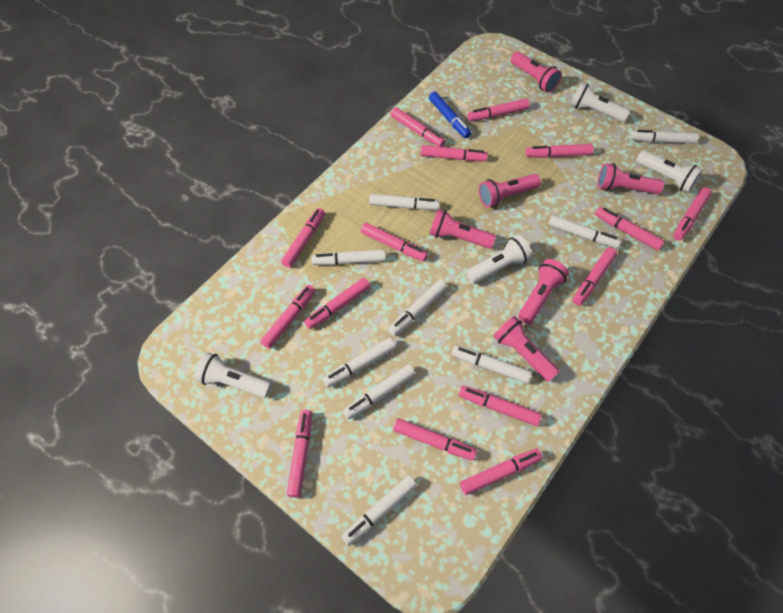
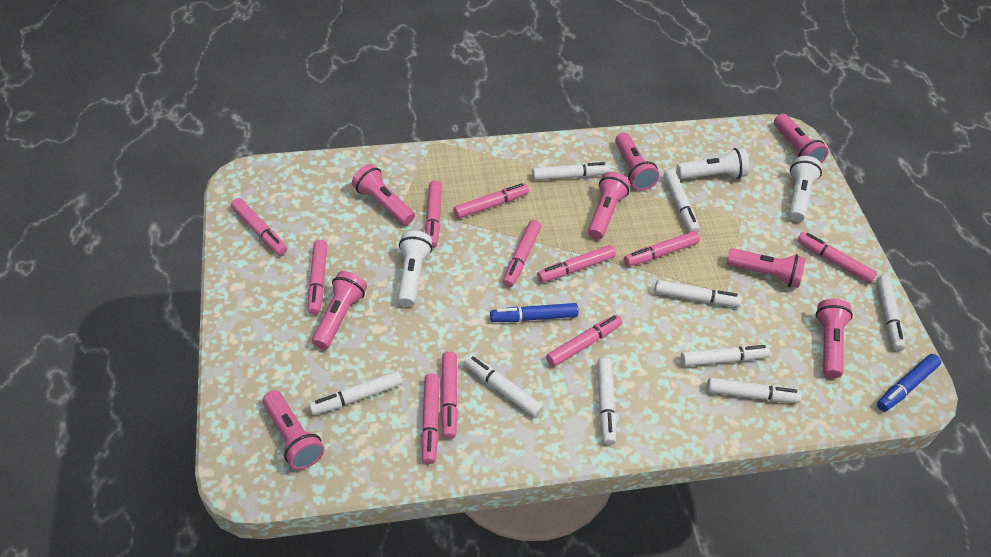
blue marker: [429,91,471,138] = 1 -> [490,303,579,322] [877,354,941,412] = 2
pink flashlight: [430,209,496,249] [479,174,541,208] [494,316,560,382] [511,52,562,92] [518,259,569,324] [597,163,664,194] = 6 -> [263,390,324,470] [312,271,367,349] [352,164,415,226] [588,172,630,239] [615,132,660,191] [726,248,806,288] [774,114,828,163] [816,299,853,378] = 8
pink marker: [260,285,315,349] [281,208,325,268] [287,409,312,498] [304,278,370,329] [361,223,428,261] [391,108,445,147] [393,418,477,461] [421,145,488,161] [459,386,542,426] [460,448,543,495] [467,99,529,121] [526,144,594,158] [573,247,617,306] [595,207,665,250] [673,187,712,240] = 15 -> [231,198,287,255] [308,240,327,315] [421,374,440,464] [425,180,442,248] [441,351,458,439] [453,183,529,219] [503,220,541,287] [537,245,616,282] [546,315,622,367] [624,231,700,267] [797,232,877,283] = 11
white flashlight: [195,352,272,398] [466,235,532,284] [570,82,630,122] [636,150,703,193] = 4 -> [397,231,433,307] [677,148,749,179] [788,156,822,222] = 3

